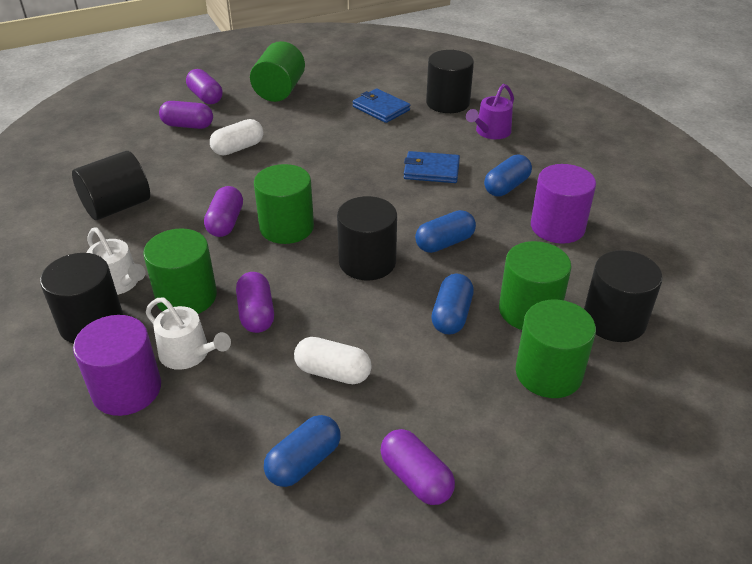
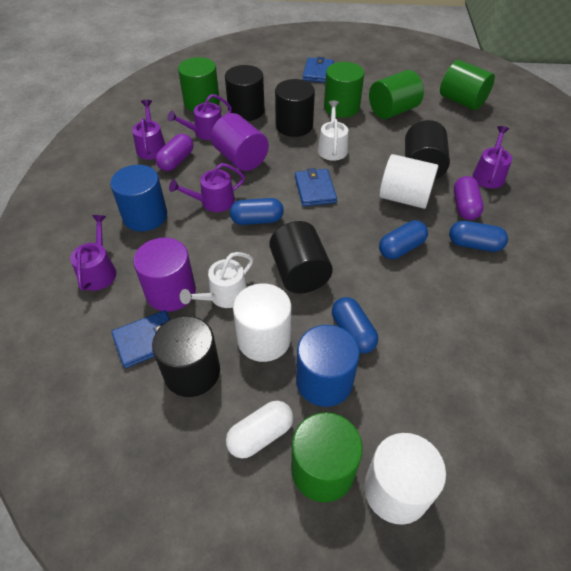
blue cylinder: none = 0 -> [110,165,167,231] [296,325,360,407] = 2
blue wallet: [353,89,410,123] [404,151,460,183] = 2 -> [111,310,170,368] [295,168,337,207] [302,57,334,83] = 3
purple capsule: [159,101,213,129] [186,69,222,104] [204,186,243,237] [236,272,274,333] [380,429,455,505] = 5 -> [155,134,193,171] [454,176,484,220] = 2
purple watering can: [466,84,514,139] = 1 -> [70,215,116,291] [132,100,166,160] [168,94,232,140] [169,163,245,212] [473,126,512,188] = 5
white capsule: [210,119,263,155] [294,337,372,384] = 2 -> [226,401,293,459] = 1
white cylinder: none = 0 -> [233,283,291,362] [364,433,446,525] [379,154,438,209] = 3

